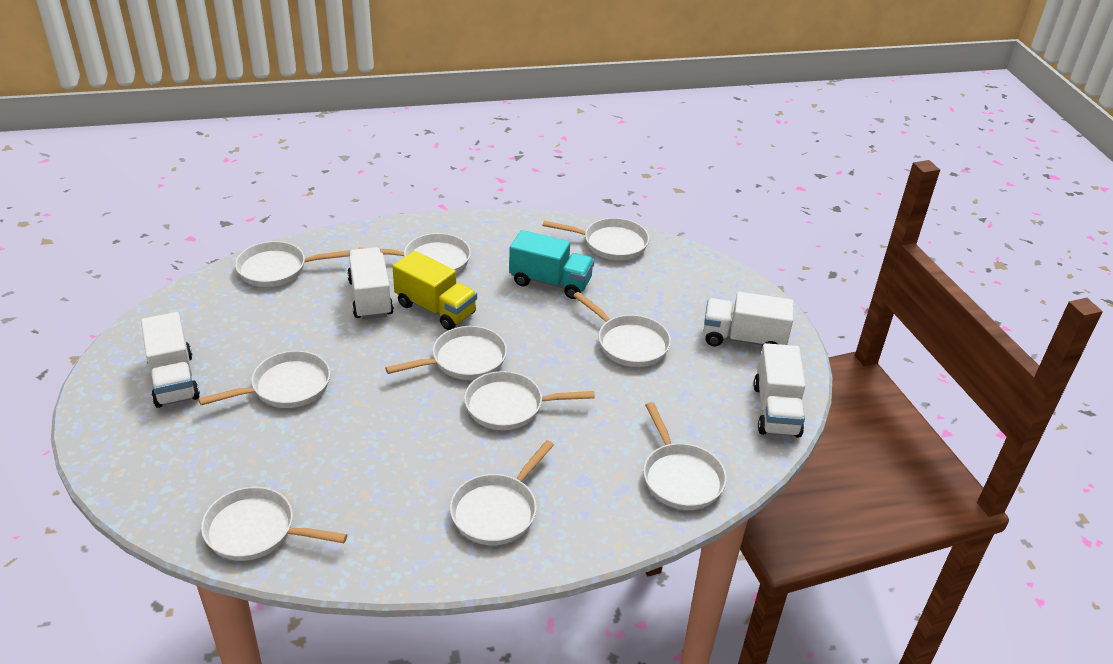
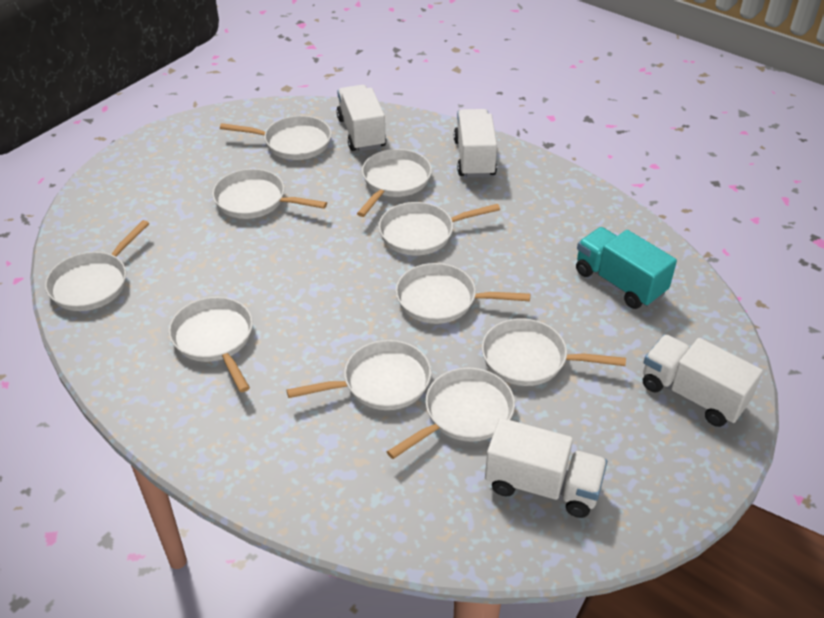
yellow truck: [393,251,477,330] = 1 -> none = 0

